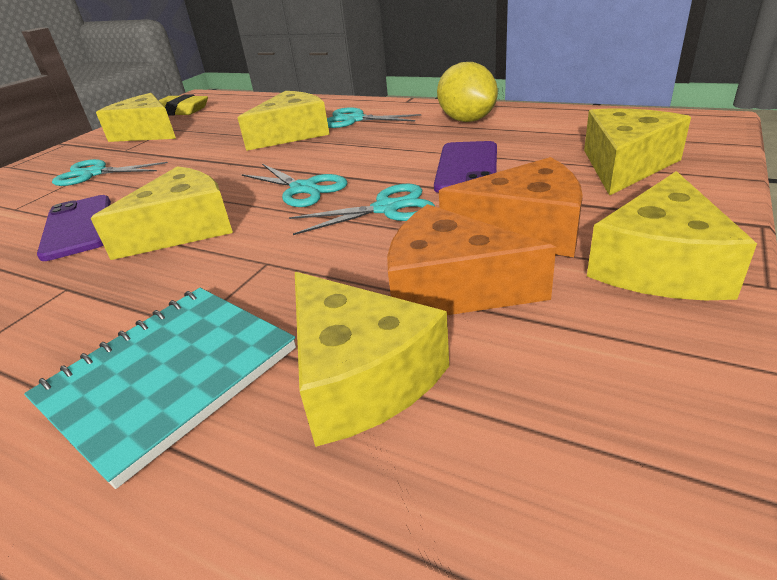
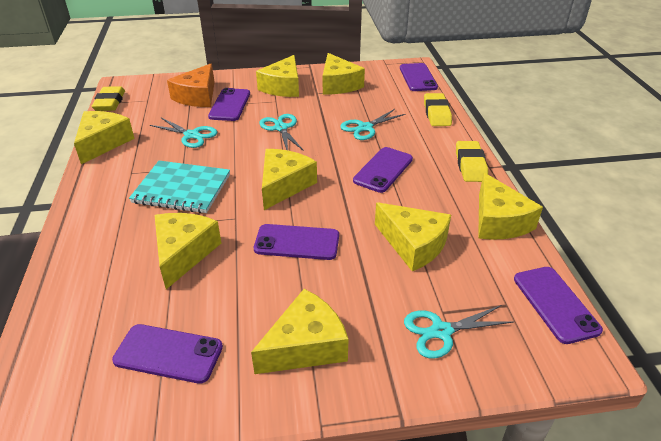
orange cheese: [387,204,556,315] [439,157,583,257] = 2 -> [167,64,215,107] = 1
purple phone: [37,195,111,261] [434,141,497,193] = 2 -> [112,324,223,384] [208,88,250,121] [254,224,339,260] [353,147,413,193] [400,63,438,91] [514,267,603,344] = 6
yellow cheese: [91,166,233,260] [96,93,176,142] [238,91,330,151] [295,272,449,447] [584,109,691,196] [587,171,757,300] = 6 -> [74,111,135,164] [155,213,221,289] [251,289,349,374] [256,55,299,97] [262,149,317,210] [323,53,365,94] [375,202,451,271] [478,173,543,240] = 8
yellow eraser: [159,95,208,115] = 1 -> [92,86,125,111] [424,93,452,126] [456,141,488,182] = 3
yellow lemon: [437,62,498,122] = 1 -> none = 0

